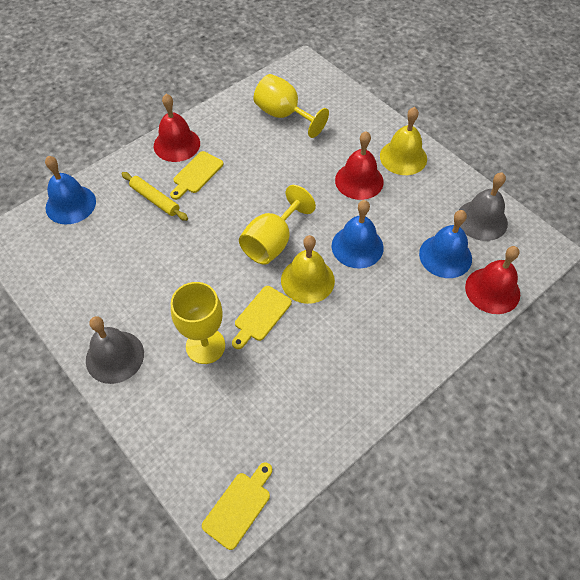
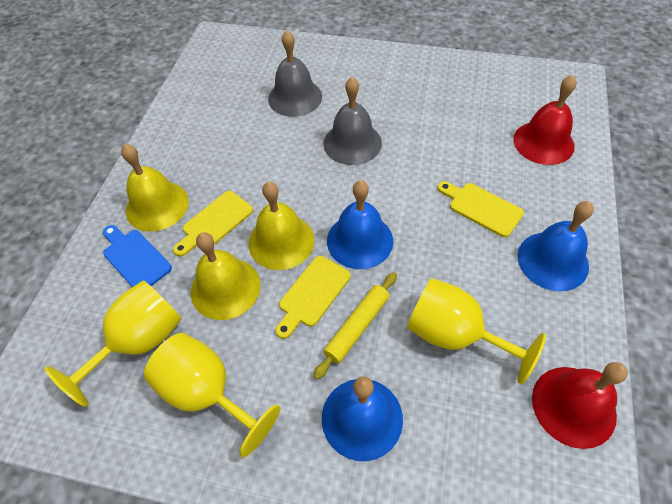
blue cutting board: none = 0 -> [103,225,172,287] = 1
red bell: [154,94,200,162] [335,131,384,200] [465,246,520,314] = 3 -> [513,75,577,165] [532,362,628,449] = 2
yellow bell: [281,235,335,304] [380,107,427,175] = 2 -> [121,144,189,232] [191,232,260,320] [248,182,315,270] = 3

